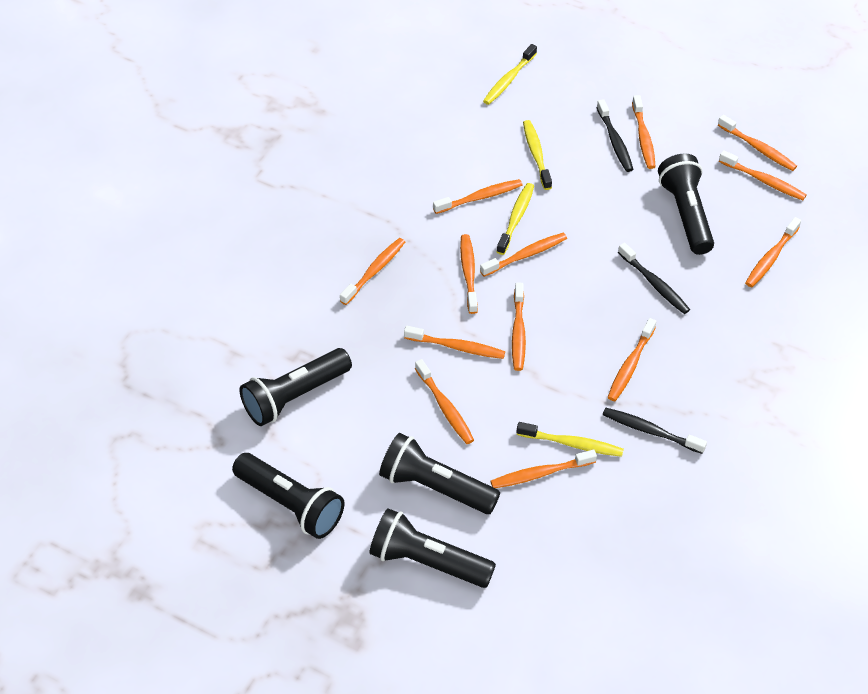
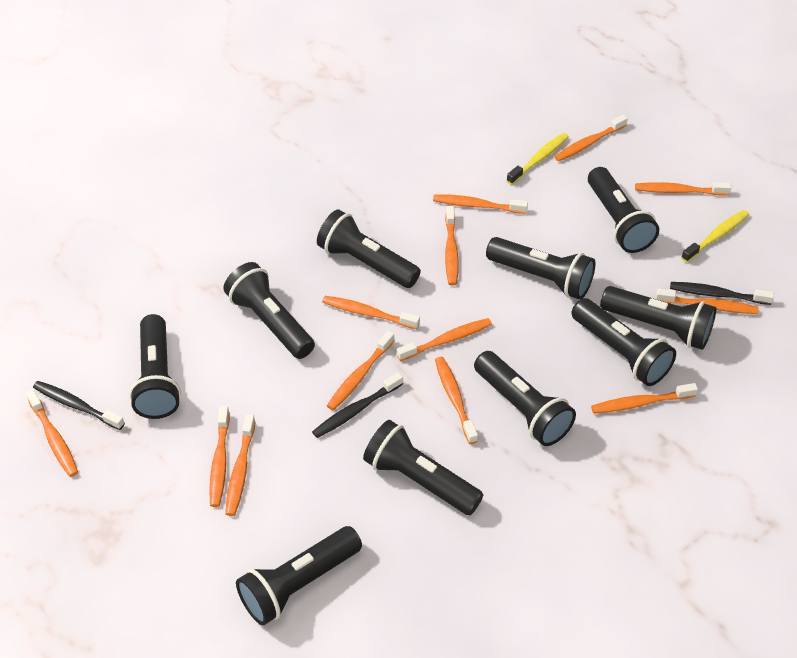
black flashlight: [232,453,344,539] [239,348,352,426] [369,508,496,588] [379,433,500,514] [658,154,714,255] = 5 -> [129,314,181,419] [224,262,315,359] [236,526,362,626] [317,210,421,288] [363,420,483,515] [474,351,576,446] [486,237,595,300] [571,298,676,386] [588,167,659,253] [600,286,716,350] = 10
yellow toothbrush: [483,44,537,105] [497,183,534,255] [516,422,624,457] [523,120,552,190] = 4 -> [506,133,569,185] [681,210,749,262] = 2

